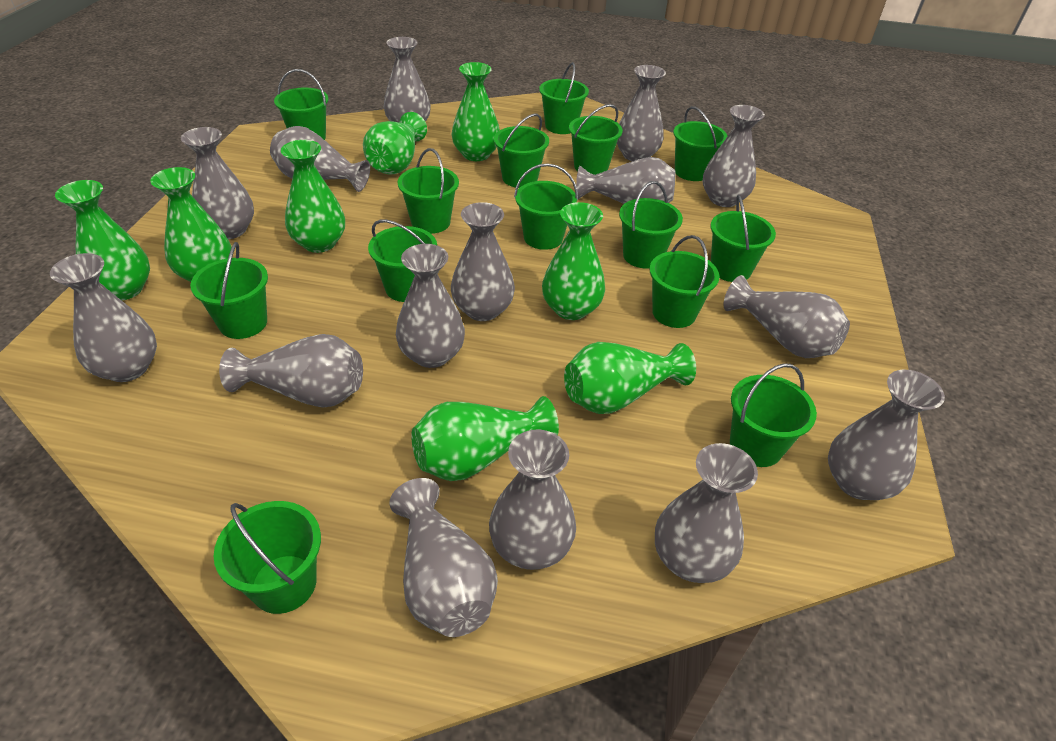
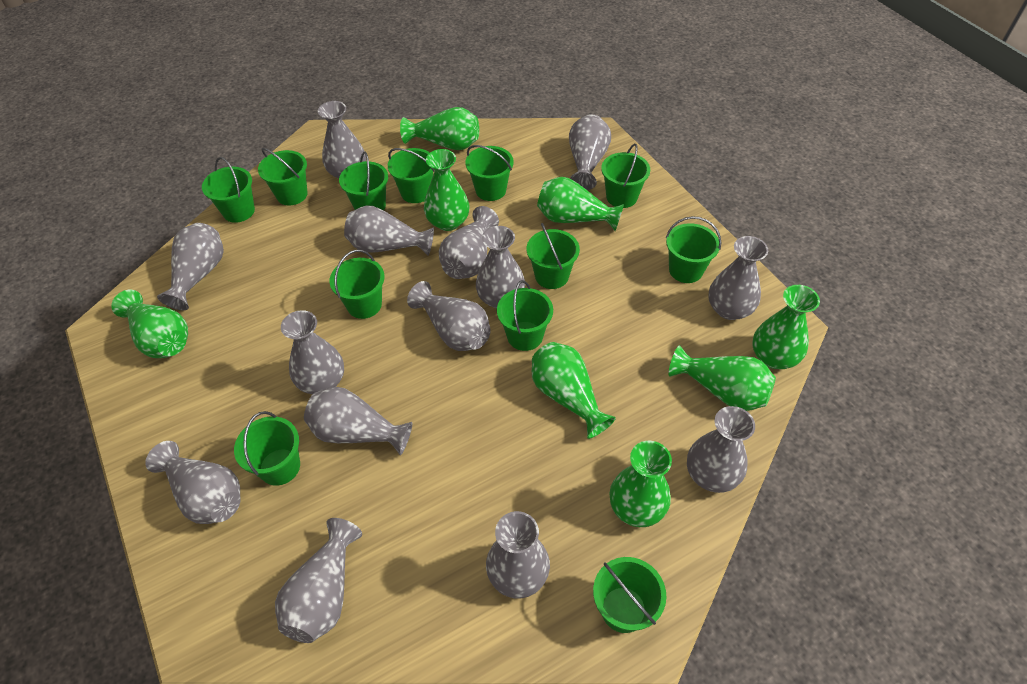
green bucket: [190,242,268,339] [214,501,321,614] [274,69,328,140] [368,219,437,302] [398,148,459,234] [494,113,549,188] [514,163,578,250] [539,62,589,134] [569,104,623,175] [619,181,683,269] [649,235,719,328] [673,106,727,181] [711,195,776,282] [730,363,817,467] = 14 -> [202,157,255,223] [234,411,300,486] [258,148,308,205] [330,250,384,319] [339,152,388,210] [388,148,435,203] [465,145,514,201] [497,280,553,351] [527,223,580,289] [593,557,666,633] [601,144,650,208] [666,216,721,283] = 12
grey vase: [50,253,157,382] [181,127,254,239] [219,334,363,408] [270,126,370,192] [384,37,431,122] [389,478,498,637] [396,244,465,368] [451,202,515,321] [489,430,576,570] [576,157,675,204] [617,65,666,161] [655,443,758,583] [703,105,765,207] [724,275,850,358] [828,370,945,500] = 15 -> [145,441,241,524] [157,223,224,310] [275,518,362,643] [281,310,344,394] [304,387,412,455] [318,101,366,179] [344,205,434,256] [407,281,491,351] [439,206,499,279] [476,226,525,309] [486,511,550,598] [569,114,611,190] [687,406,755,493] [709,236,768,320] = 14

